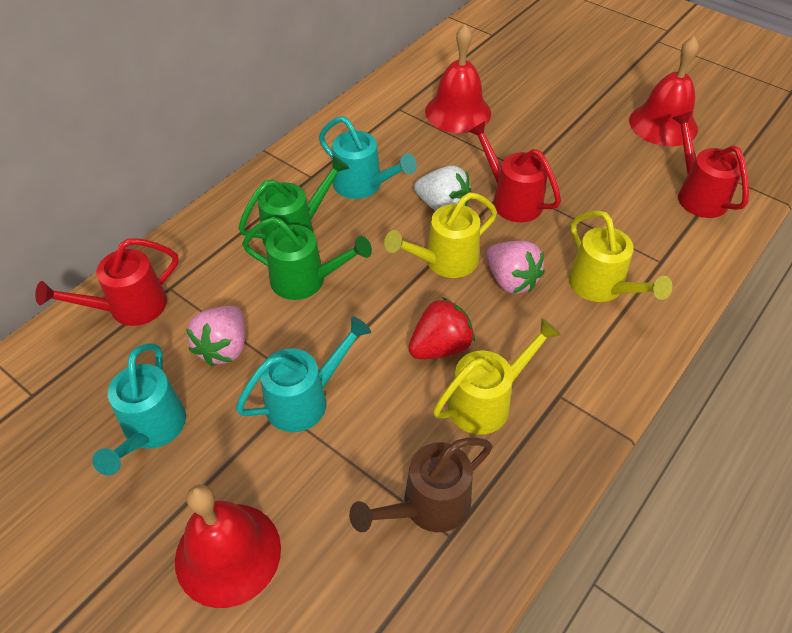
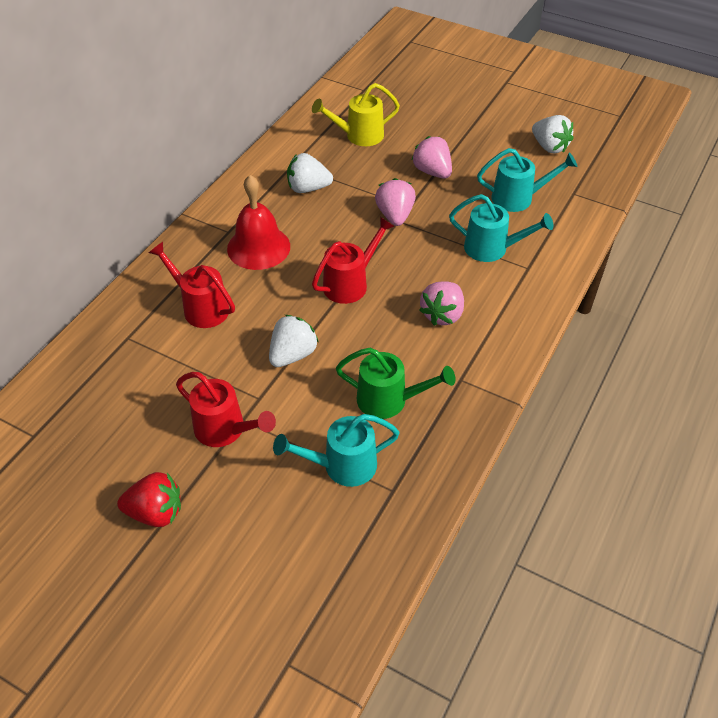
brown watering can: [349,438,493,532] = 1 -> none = 0
green watering can: [238,155,350,247] [242,217,372,300] = 2 -> [336,348,456,419] = 1
pink strawberry: [186,306,245,366] [486,241,545,294] = 2 -> [375,178,416,226] [412,136,452,179] [420,281,464,326] = 3
red bell: [175,484,281,608] [425,24,491,133] [629,36,699,146] = 3 -> [227,175,290,270] = 1
white strawberry: [414,165,471,211] = 1 -> [269,315,319,367] [287,153,333,193] [532,115,574,154] = 3
yellow watering can: [384,192,497,278] [433,318,561,435] [569,210,673,302] = 3 -> [312,83,400,146] = 1

